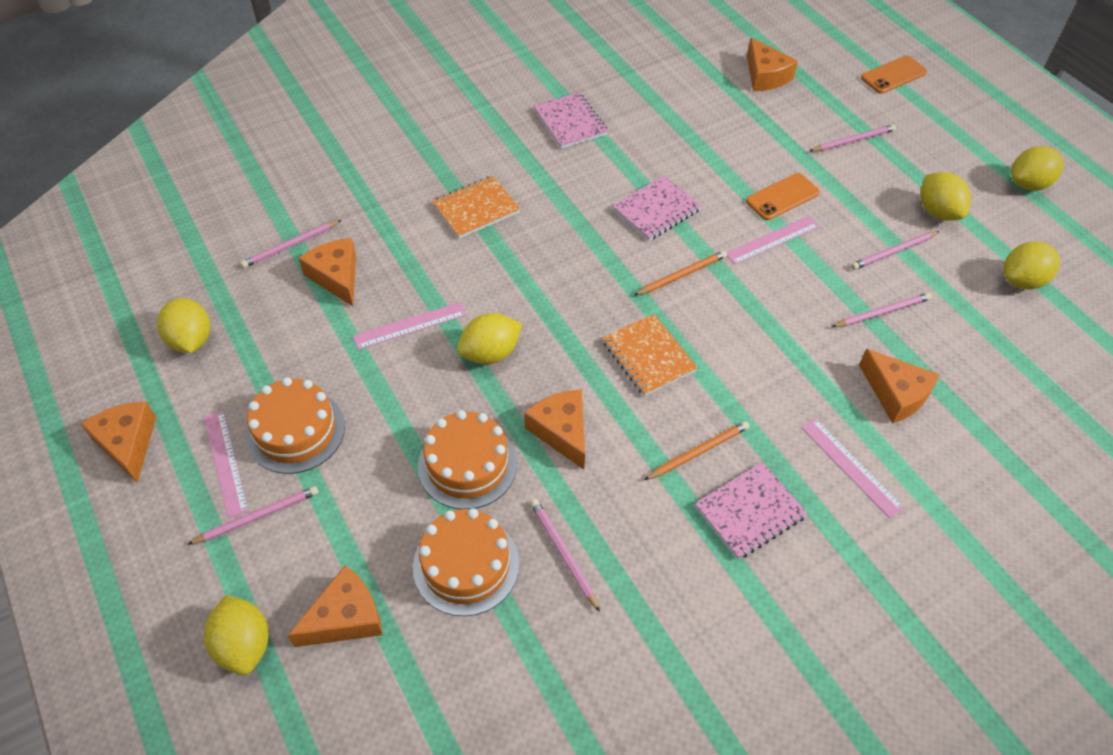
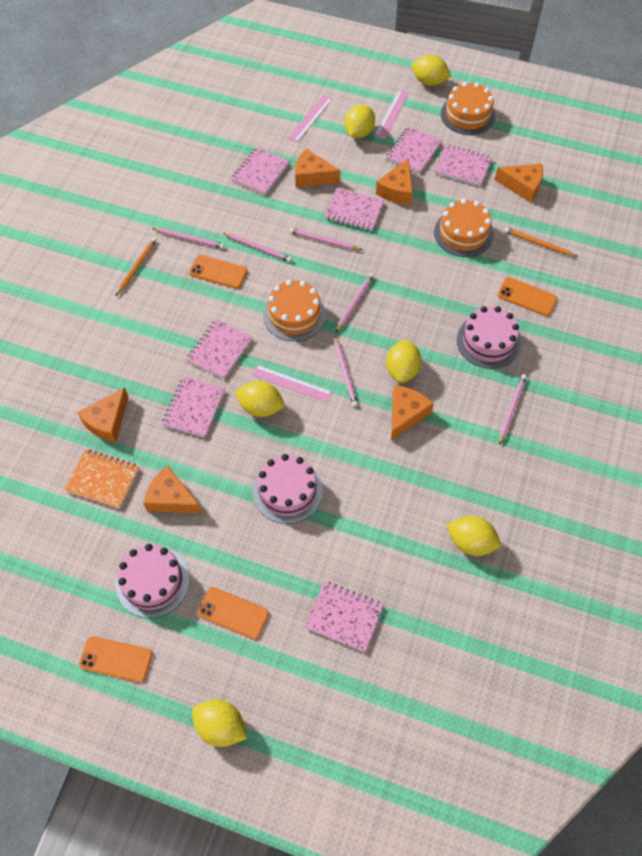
orange notebook: [432,176,521,239] [602,314,698,396] = 2 -> [64,449,139,509] = 1
orange phone: [746,173,820,220] [861,56,927,94] = 2 -> [79,636,153,682] [189,255,248,289] [198,587,269,639] [498,277,557,316] = 4
pink cake: none = 0 -> [116,544,190,618] [253,454,323,524] [457,306,521,369] = 3
pink notebook: [534,92,608,149] [612,176,701,241] [695,462,808,559] = 3 -> [162,377,225,438] [186,319,253,379] [231,147,289,195] [305,581,383,652] [324,187,384,231] [386,127,442,173] [434,144,492,186] = 7
pink ruler: [204,411,249,518] [353,302,467,350] [726,216,820,265] [801,418,904,519] = 4 -> [252,365,332,403] [288,95,332,142] [375,90,409,139] = 3

